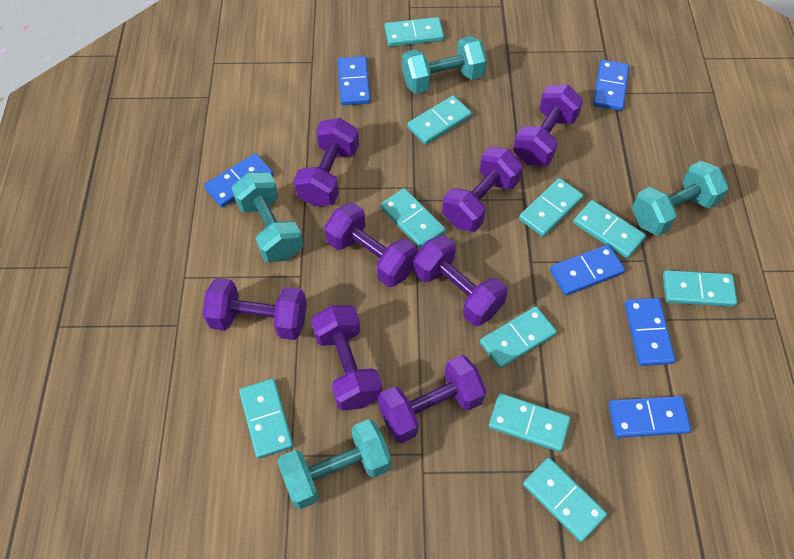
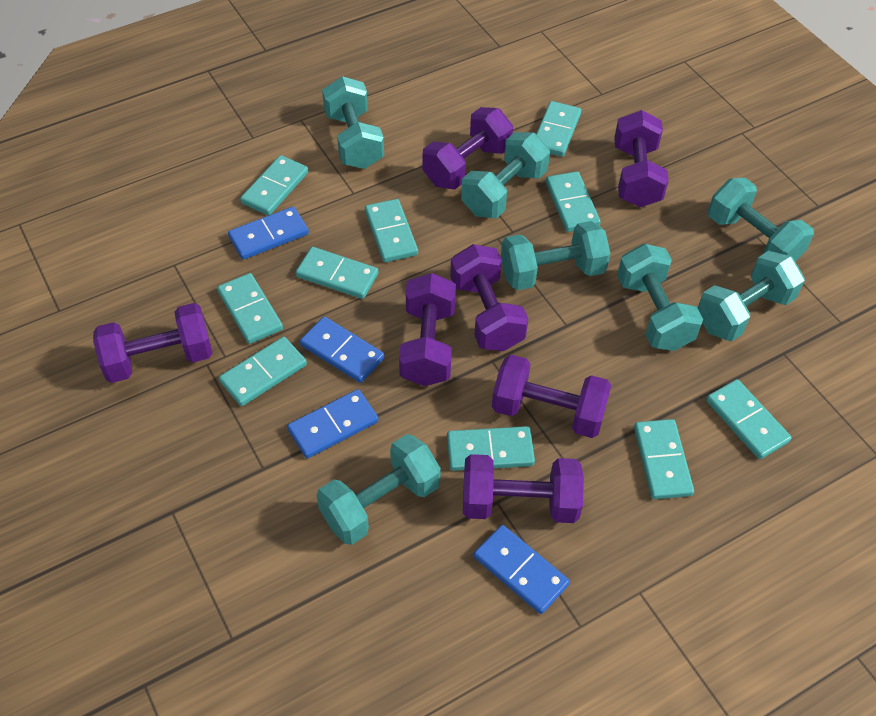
blue domino: [204,153,273,207] [338,56,370,105] [550,244,625,295] [593,60,629,111] [609,396,691,438] [625,298,675,366] = 6 -> [228,207,309,260] [287,389,379,458] [300,316,384,383] [474,525,570,614] = 4
purple dumbbell: [203,278,307,340] [294,118,359,207] [311,305,382,411] [324,203,418,287] [378,355,486,443] [413,235,508,326] [442,147,523,232] [513,85,583,166] = 8 -> [93,303,212,383] [399,273,456,386] [422,107,513,190] [450,244,528,351] [463,454,584,523] [492,355,611,438] [614,110,669,207] = 7
turquoise dumbbell: [232,172,304,262] [278,419,391,509] [402,36,487,94] [632,161,728,236] = 4 -> [317,434,441,545] [322,76,384,169] [461,132,550,218] [501,221,611,290] [617,243,703,351] [698,251,805,342] [708,178,814,261] = 7

